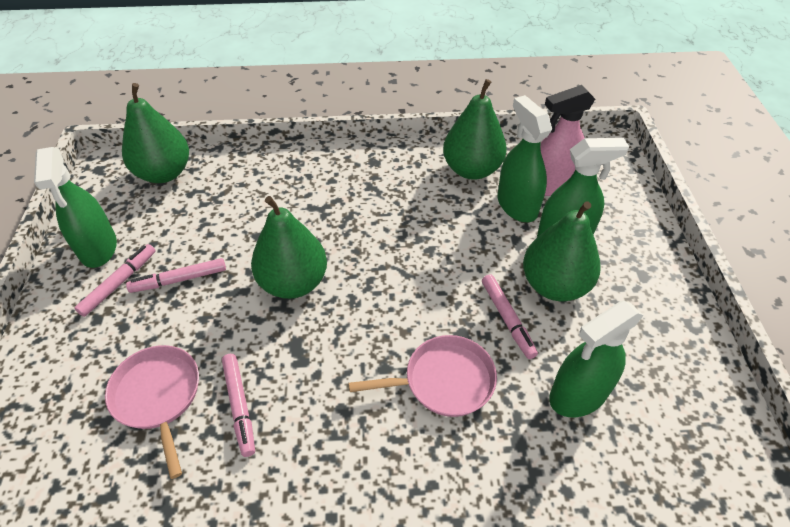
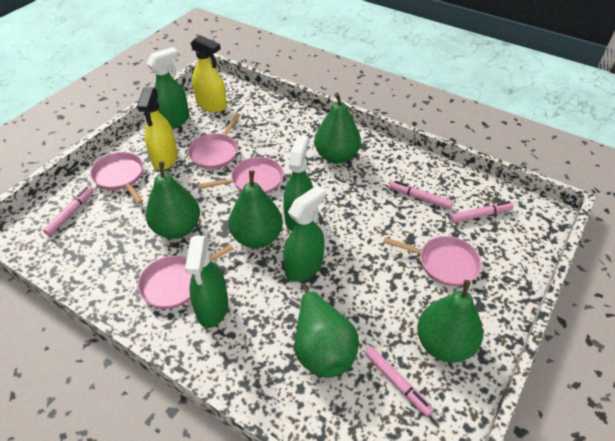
green pear: [122,83,189,183] [251,196,327,299] [443,79,507,180] [523,201,601,301] = 4 -> [146,161,200,239] [229,170,283,248] [295,283,359,378] [314,93,361,164] [417,280,483,363] = 5
pink pan: [105,345,199,479] [349,335,497,417] = 2 -> [90,152,143,204] [138,244,233,309] [188,113,241,169] [197,157,283,194] [383,236,482,286] = 5
pink spray bottle: [540,85,595,196] = 1 -> none = 0
yellow spray bottle: none = 0 -> [137,87,178,170] [190,35,227,112] = 2

